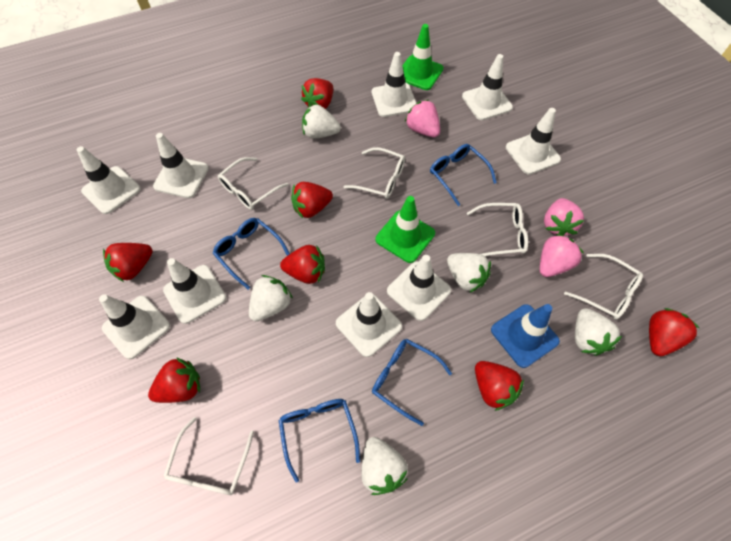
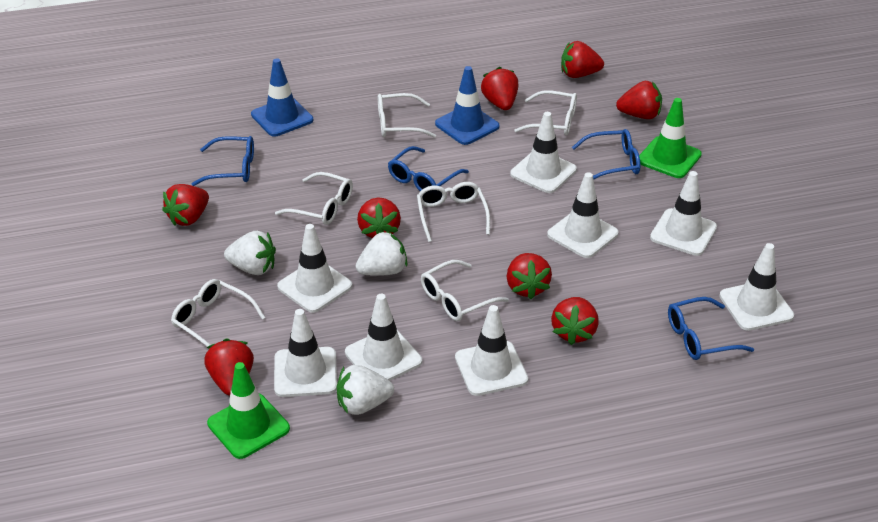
blue traffic cone: [491,304,560,368] = 1 -> [251,59,313,136] [435,66,500,145] = 2
pink strawberry: [405,100,440,137] [540,233,584,277] [544,198,584,236] = 3 -> none = 0
red strawberry: [103,243,153,282] [148,357,200,403] [280,245,325,284] [291,182,333,218] [301,78,333,109] [475,361,524,411] [649,308,699,356] = 7 -> [162,184,209,226] [204,339,254,396] [357,198,401,238] [481,67,518,110] [507,253,552,299] [551,297,599,345] [561,41,604,78] [616,81,662,119] = 8
white glasses: [164,417,254,495] [218,157,288,210] [344,147,405,199] [467,203,528,256] [564,254,643,320] = 5 -> [171,279,265,347] [275,172,353,225] [378,93,436,138] [417,182,490,242] [421,260,509,321] [514,90,577,136] = 6
white strawberry: [249,275,293,321] [302,104,341,139] [362,437,408,495] [447,253,491,293] [575,308,622,356] = 5 -> [224,231,276,275] [337,365,394,415] [356,231,407,276] = 3
white traffic cone: [77,146,141,214] [99,294,170,359] [153,133,209,198] [163,258,226,324] [336,292,402,357] [372,52,416,117] [387,255,451,321] [462,54,513,120] [506,108,561,174] = 9 -> [274,309,337,397] [277,224,352,313] [345,294,422,381] [455,305,528,396] [510,112,577,193] [547,172,619,258] [650,171,717,256] [719,243,794,331] = 8

